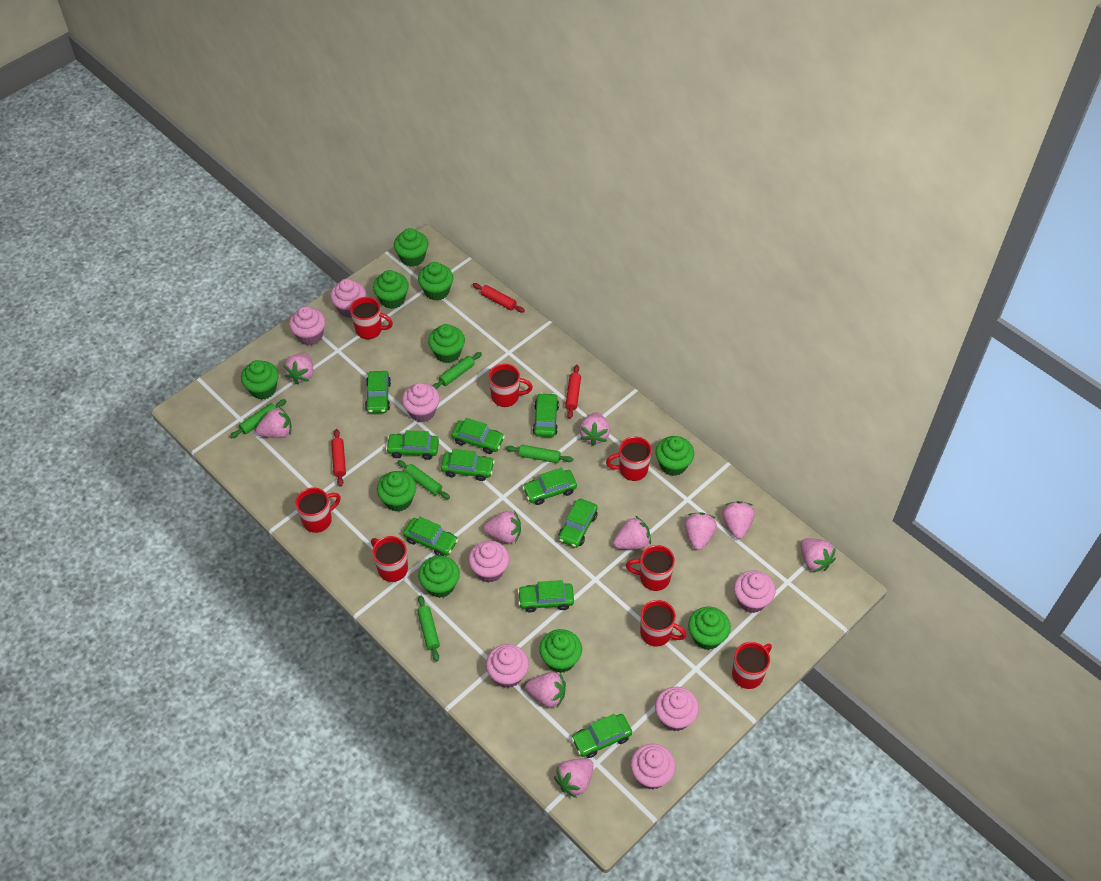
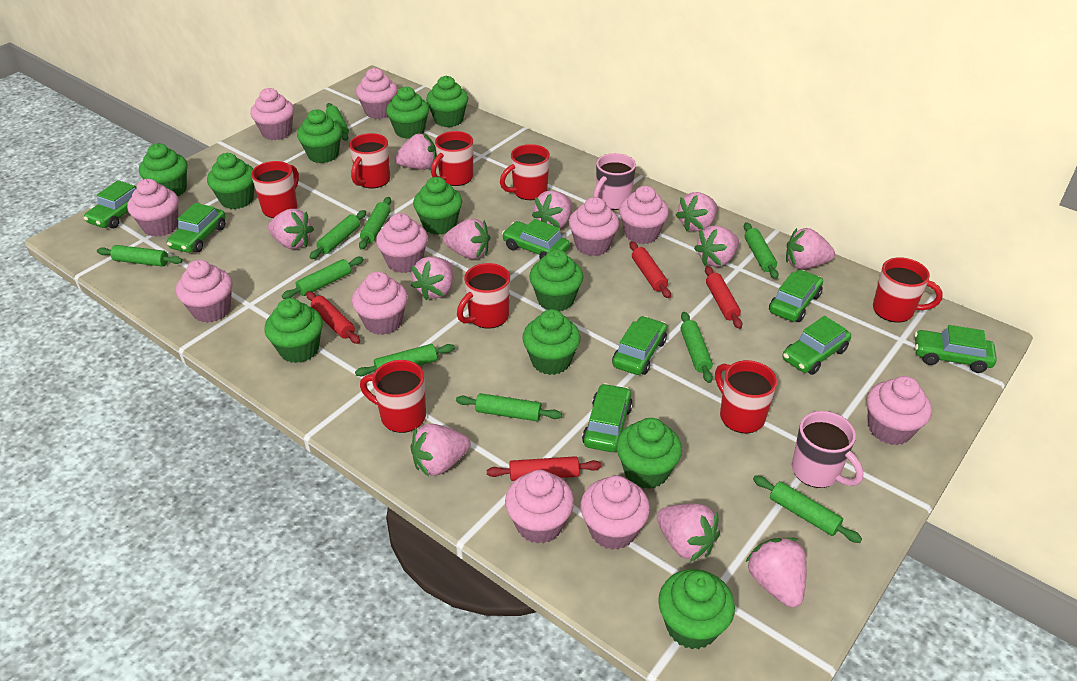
green car: [365,371,391,413] [386,430,439,460] [403,517,458,556] [441,449,495,481] [452,418,505,454] [518,580,574,612] [522,468,577,505] [533,393,559,437] [558,499,598,548] [571,714,632,758] = 10 -> [84,180,137,229] [167,203,226,253] [502,219,570,259] [582,383,633,452] [612,316,667,375] [769,270,823,322] [783,316,851,375] [914,325,997,373] = 8
green cupcake: [241,360,279,400] [373,270,409,309] [377,471,416,512] [394,228,428,267] [418,262,453,301] [418,556,460,598] [428,324,465,363] [539,629,582,673] [656,436,694,476] [688,607,731,650] = 10 -> [139,143,188,196] [207,153,254,209] [265,298,323,363] [297,109,342,163] [386,86,429,139] [413,177,462,235] [426,76,468,127] [522,309,581,375] [529,249,583,311] [616,418,682,489] [658,569,735,649] = 11
green rolling pin: [230,399,286,439] [397,460,450,500] [417,595,440,661] [433,352,482,389] [506,445,573,463] = 5 -> [97,245,183,267] [282,257,364,299] [309,210,366,259] [326,103,349,141] [355,344,455,376] [359,197,391,250] [456,393,562,421] [680,312,713,383] [744,222,779,279] [753,475,862,543] = 10
pink cupcake: [289,306,326,345] [330,279,366,318] [402,383,440,422] [468,540,509,582] [486,644,529,688] [631,744,676,789] [655,687,699,731] [734,570,776,613] = 8 -> [127,179,179,237] [176,260,233,323] [250,88,294,140] [352,271,408,335] [356,68,398,119] [376,213,428,273] [505,470,574,544] [569,197,619,256] [580,476,650,550] [619,186,669,244] [867,376,932,445] = 11
pink mug: none = 0 -> [593,153,636,210] [792,411,864,488] = 2
pink strawberry: [256,407,292,438] [283,353,313,385] [483,511,521,543] [525,672,566,707] [554,758,594,798] [579,412,610,446] [613,516,651,549] [684,512,717,550] [722,501,754,539] [801,538,836,572] = 10 -> [268,209,314,249] [394,134,437,170] [410,424,471,477] [411,257,454,300] [443,218,490,259] [532,191,572,228] [657,504,720,562] [675,192,717,231] [694,226,739,267] [745,537,807,607] [786,228,835,269] = 11
red rolling pin: [331,429,346,487] [473,283,525,313] [565,365,581,419] = 3 -> [306,291,360,344] [487,456,602,481] [629,241,671,298] [705,266,742,329] = 4

